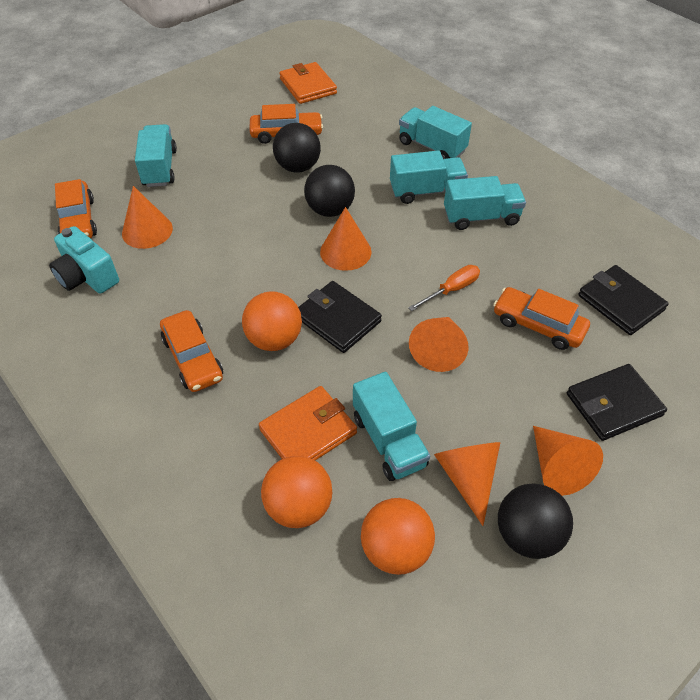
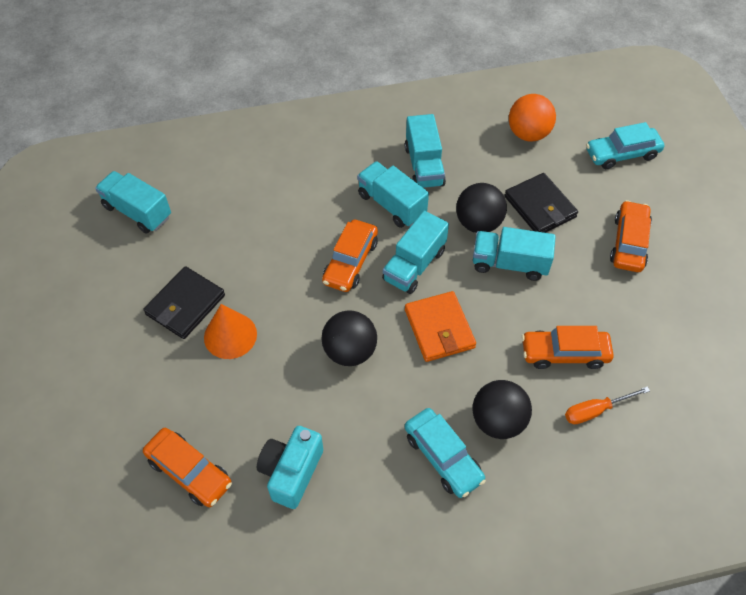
black wallet: [298,281,382,353] [567,364,667,441] [578,265,669,335] = 3 -> [143,266,225,339] [504,173,578,233] = 2
orange ball: [242,291,302,351] [261,456,332,528] [361,498,435,575] = 3 -> [509,94,556,142] = 1
orange cone: [122,186,173,249] [320,207,371,271] [409,317,468,372] [434,442,501,526] [533,426,603,496] = 5 -> [204,304,257,359] = 1
orange wallet: [259,386,357,461] [279,62,337,104] = 2 -> [405,291,476,362] = 1
turquoise car: none = 0 -> [405,408,486,498] [586,122,664,169] = 2

